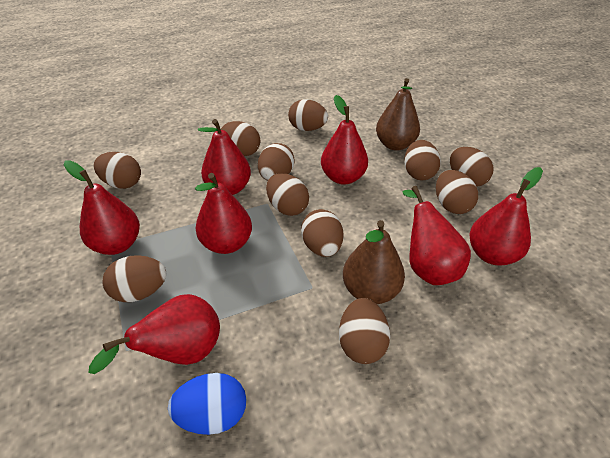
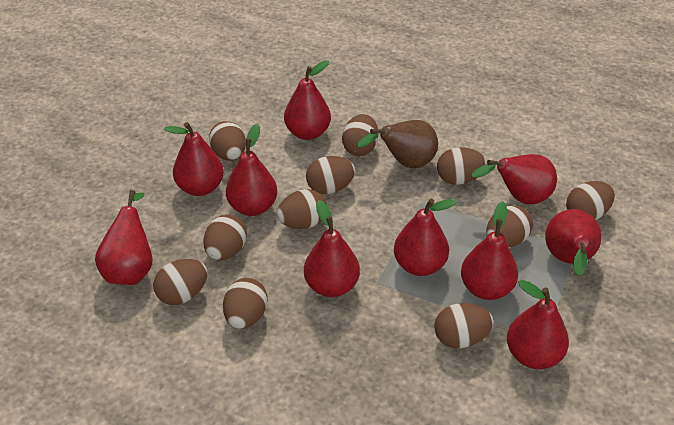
blue egg: [168,373,246,435] = 1 -> none = 0
brown pear: [343,220,405,304] [376,78,420,151] = 2 -> [357,120,438,168] = 1
red pear: [64,160,140,255] [89,294,220,374] [195,173,252,254] [198,119,251,195] [321,95,368,185] [403,186,471,285] [469,167,543,265] = 7 -> [95,190,153,285] [164,122,224,196] [226,124,277,216] [284,60,331,140] [304,200,360,297] [394,199,457,276] [461,201,518,300] [471,154,557,205] [507,280,569,369] [545,209,602,276] = 10

